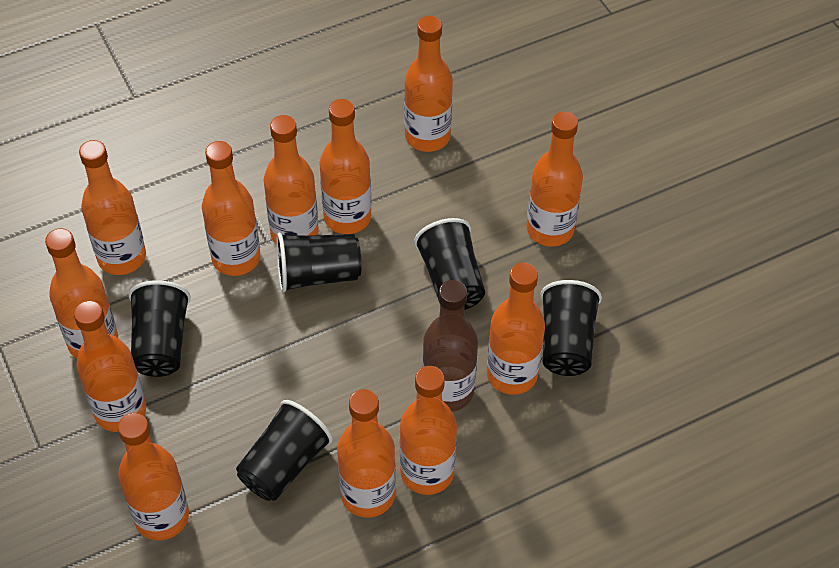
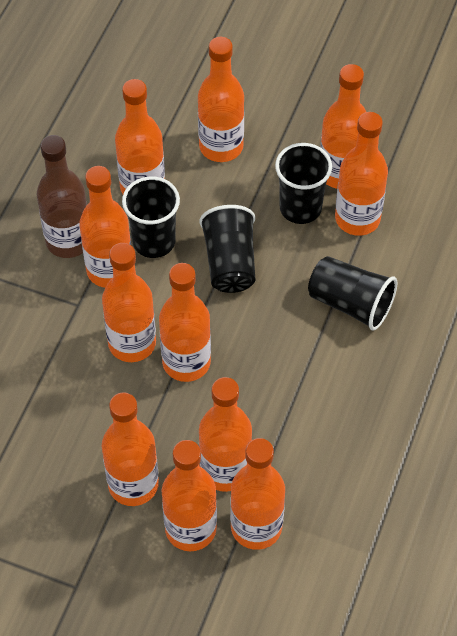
black cup: [129,280,191,377] [236,400,333,501] [276,233,362,293] [414,218,485,310] [540,280,602,376] = 5 -> [122,176,180,258] [199,205,255,293] [275,143,332,224] [308,256,397,331] = 4
orange bottle: [45,228,118,358] [74,300,146,432] [79,140,146,275] [118,413,189,540] [202,141,260,276] [264,115,319,244] [320,99,371,234] [337,389,396,518] [400,366,457,495] [404,16,453,152] [487,263,545,395] [527,112,583,246] = 12 -> [79,166,131,288] [102,243,156,362] [102,393,159,506] [115,79,165,194] [159,263,211,382] [162,440,217,551] [198,37,244,162] [199,377,252,492] [230,438,285,550] [320,64,366,189] [335,112,388,236] = 11

